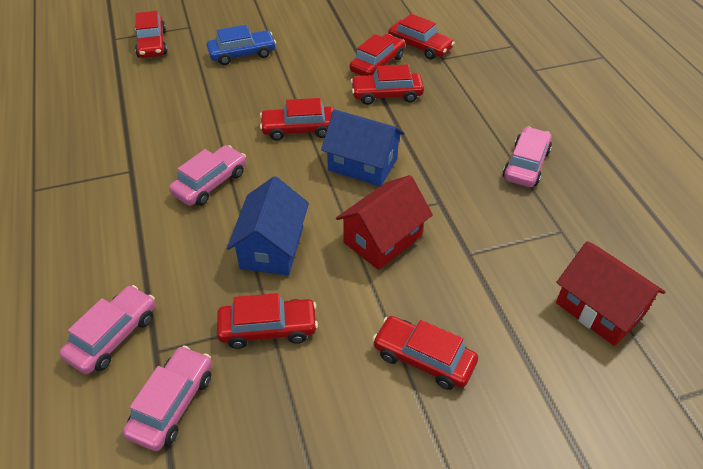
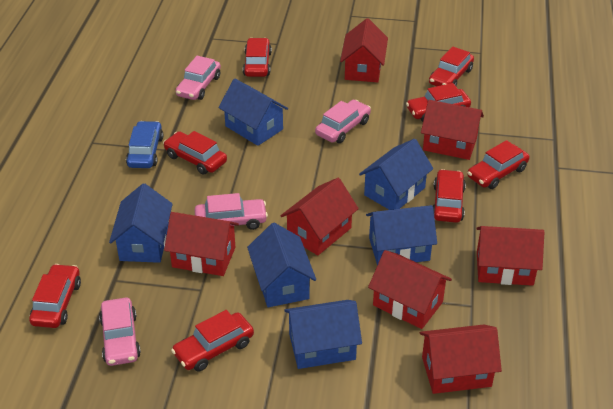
blue house: [227,176,309,276] [321,109,405,186] = 2 -> [109,183,173,263] [218,79,288,146] [247,223,316,307] [284,300,362,369] [359,139,433,210] [366,205,437,265] = 6
red car: [135,11,167,58] [217,293,318,349] [260,98,334,141] [350,34,405,76] [351,64,424,105] [372,316,478,390] [388,14,455,60] = 7 -> [29,264,81,328] [163,131,227,175] [171,310,254,371] [243,38,272,77] [406,83,471,122] [429,47,474,86] [433,169,466,223] [467,140,530,189] = 8
red house: [336,175,433,270] [556,241,665,346] = 2 -> [164,212,239,276] [281,178,359,256] [340,18,388,82] [368,250,452,329] [420,325,502,394] [421,100,484,160] [476,226,544,286] = 7

